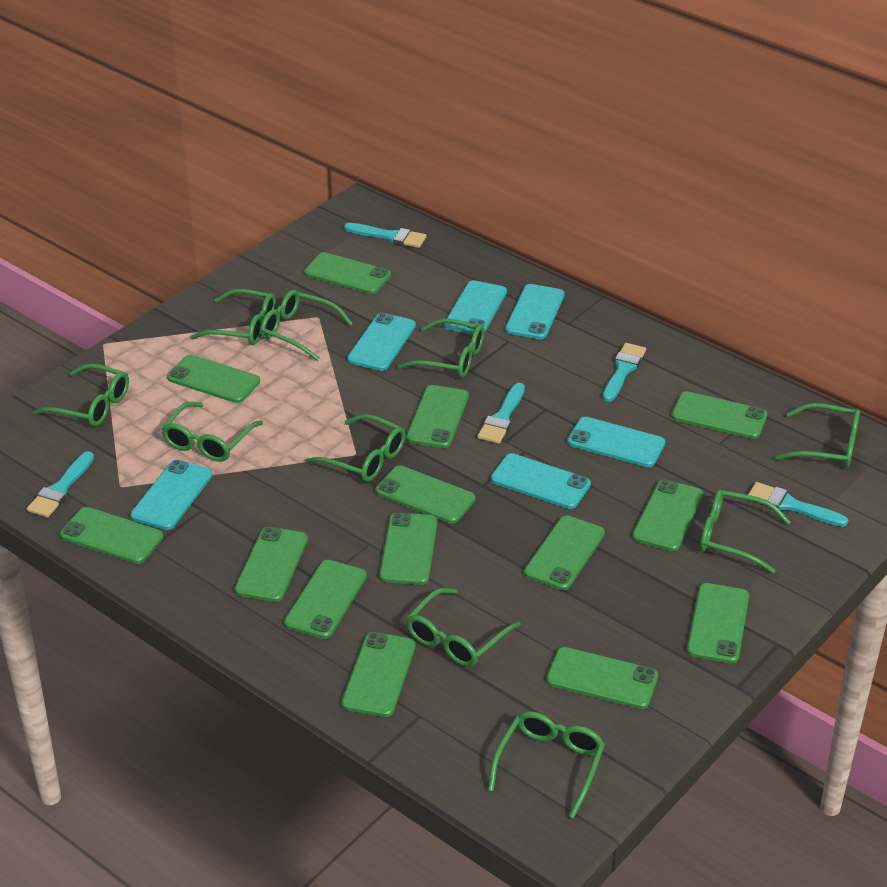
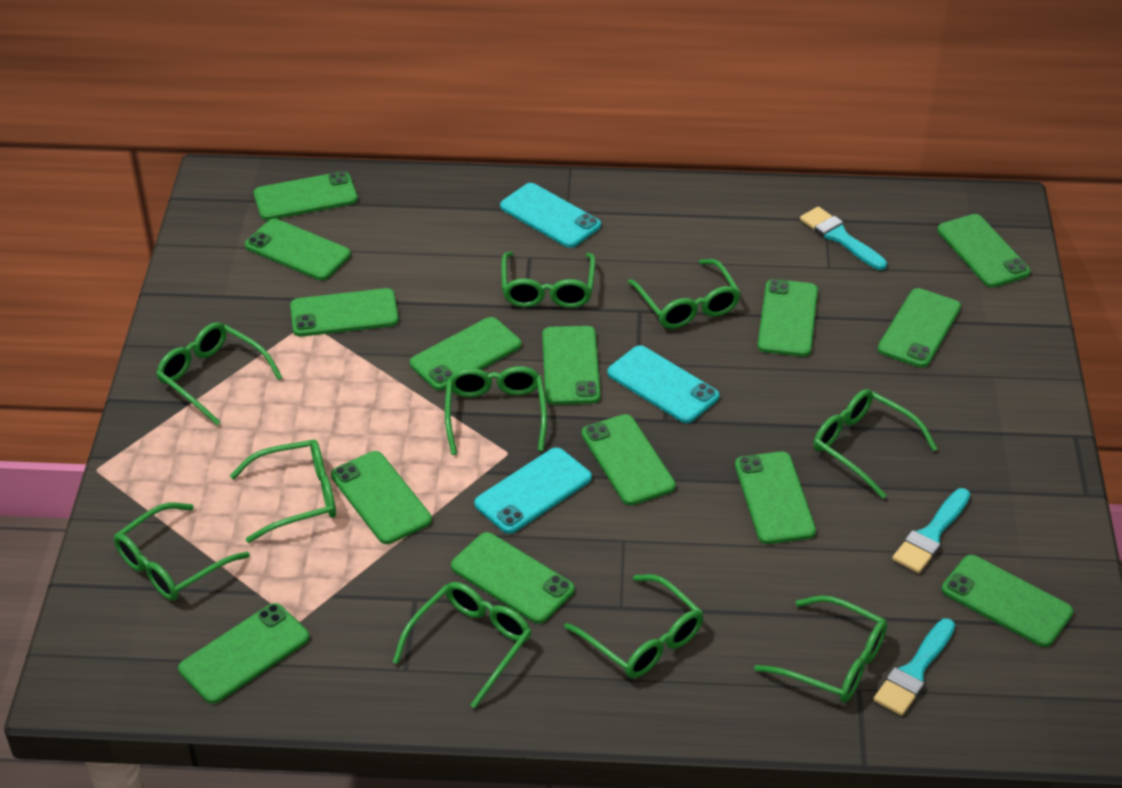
turquoise brush: [27,451,94,517] [344,223,427,248] [478,383,525,444] [603,343,646,402] [748,482,848,527] = 5 -> [800,207,887,270] [873,618,955,716] [892,488,970,573] = 3
turquoise phone: [130,460,213,530] [347,313,416,371] [444,280,507,335] [491,453,591,509] [505,284,565,339] [567,417,665,467] = 6 -> [474,447,592,534] [500,183,601,248] [607,345,719,423] = 3

